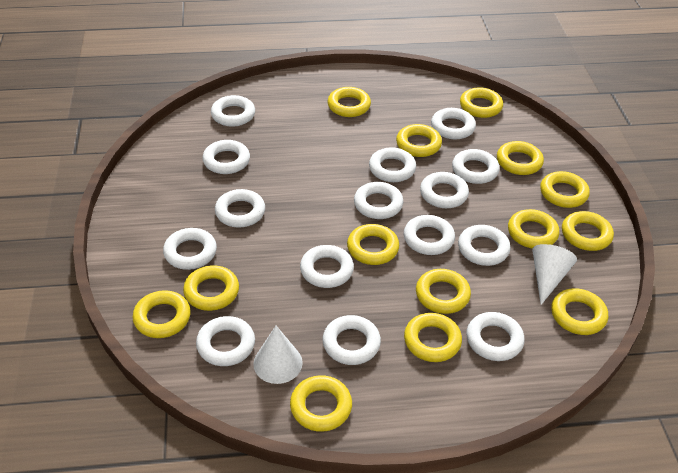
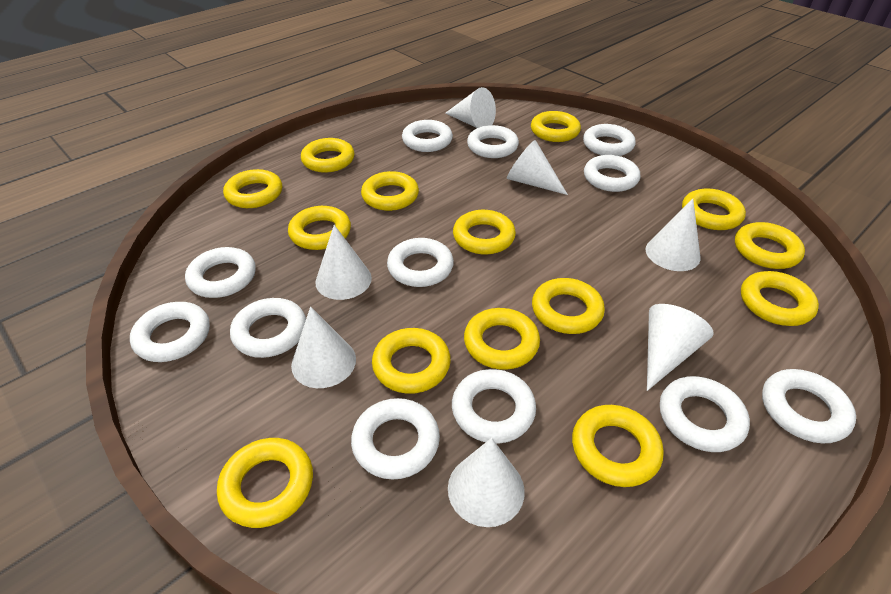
white cone: [253,326,303,384] [532,244,577,305] = 2 -> [291,307,356,388] [316,225,372,300] [445,87,496,128] [448,438,525,527] [507,140,568,195] [646,199,700,271] [647,304,714,391] = 7
white ring: [163,228,217,270] [196,316,255,366] [203,140,250,174] [211,95,255,127] [215,189,265,227] [300,245,354,288] [323,315,381,365] [354,182,403,219] [369,147,416,182] [404,215,455,255] [420,172,469,208] [431,108,476,139] [452,149,500,184] [458,225,511,266] [466,312,524,361] = 15 -> [130,302,210,362] [185,247,256,298] [230,298,306,358] [351,398,440,480] [387,238,454,287] [402,120,453,152] [452,369,536,444] [467,125,519,158] [583,124,636,156] [584,155,640,192] [660,376,750,452] [762,369,856,443] = 12

